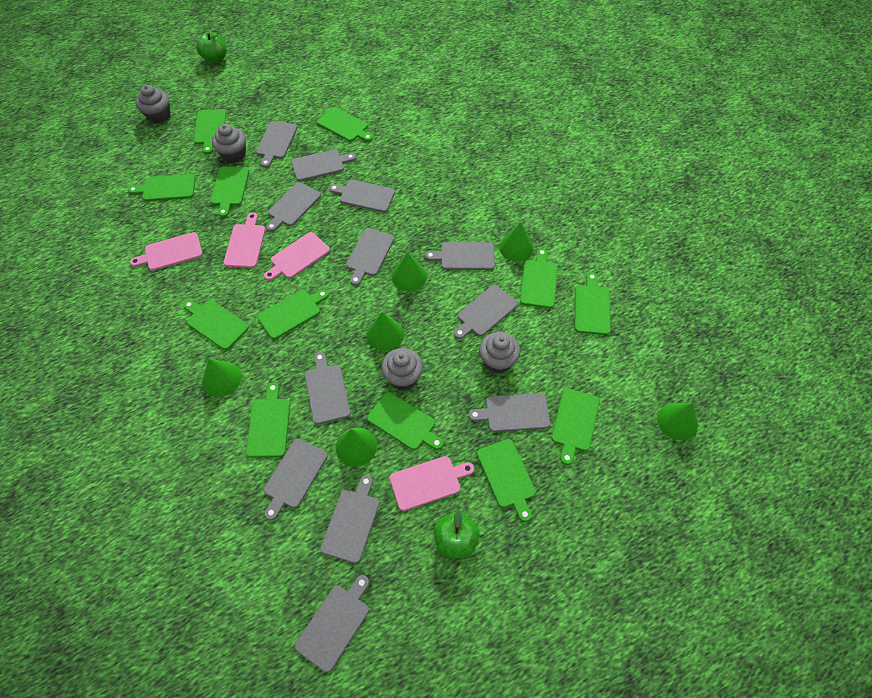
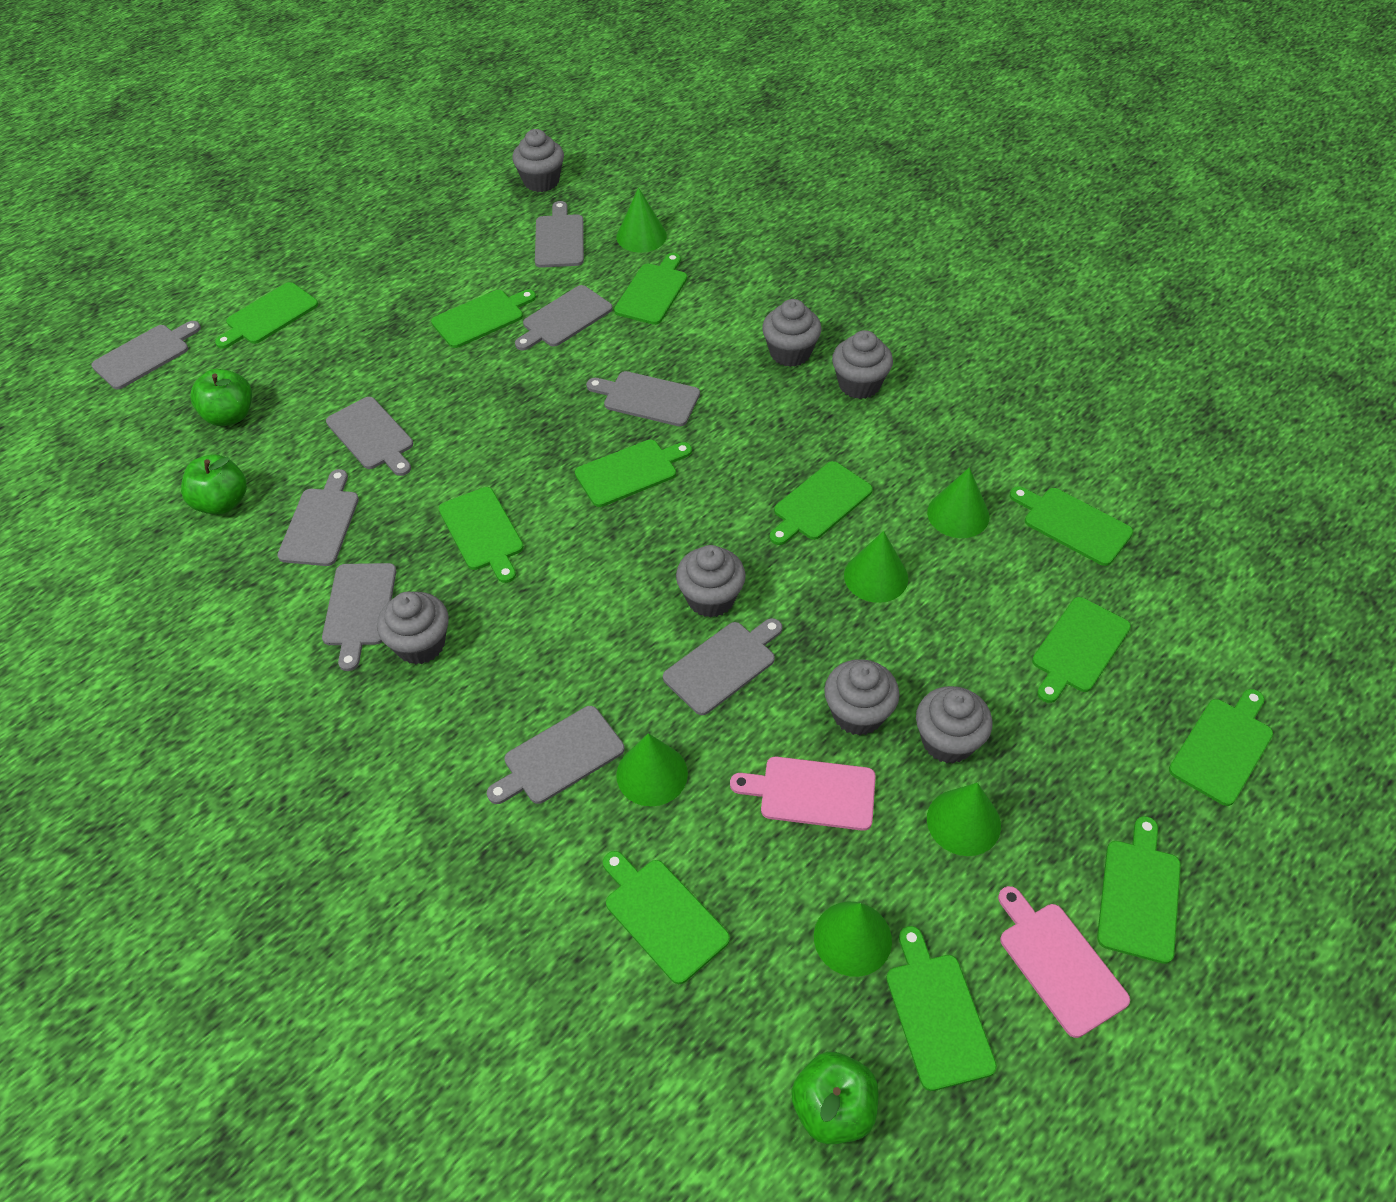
green apple: [196,32,226,63] [434,509,480,559] = 2 -> [181,454,247,515] [190,369,252,426] [791,1052,879,1144] = 3
grey cupcake: [136,85,170,124] [212,124,246,163] [381,348,423,390] [479,332,520,373] = 4 -> [377,591,449,665] [512,129,564,192] [676,545,746,618] [762,299,822,367] [824,659,899,736] [832,330,893,399] [916,686,993,764] = 7
grey cutting board: [256,121,297,168] [264,439,328,520] [266,182,321,232] [291,149,356,181] [295,575,369,672] [305,352,351,424] [320,475,379,564] [329,180,395,212] [346,228,394,286] [425,242,495,270] [454,285,517,339] [469,393,550,432] = 12 -> [91,321,201,389] [277,469,359,566] [322,563,396,671] [326,397,413,476] [487,706,625,804] [515,285,613,350] [535,201,584,268] [586,371,700,426] [663,618,782,715] = 9
pink cutting board: [130,232,203,271] [224,213,265,268] [264,232,330,281] [390,456,474,511] = 4 -> [730,757,876,831] [998,886,1130,1038] = 2

